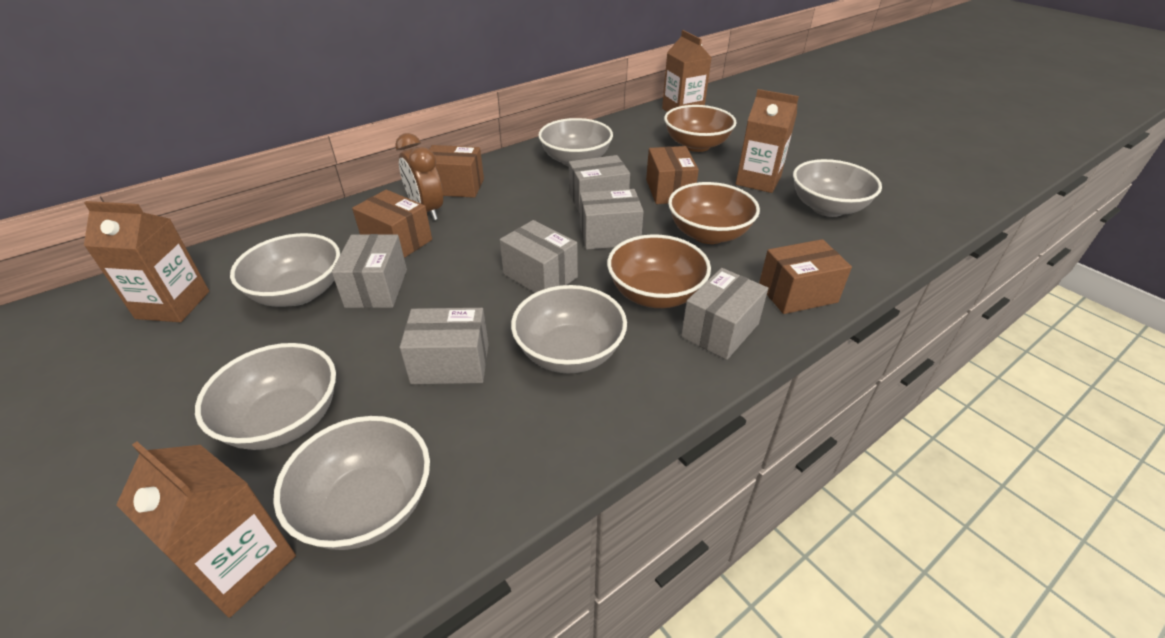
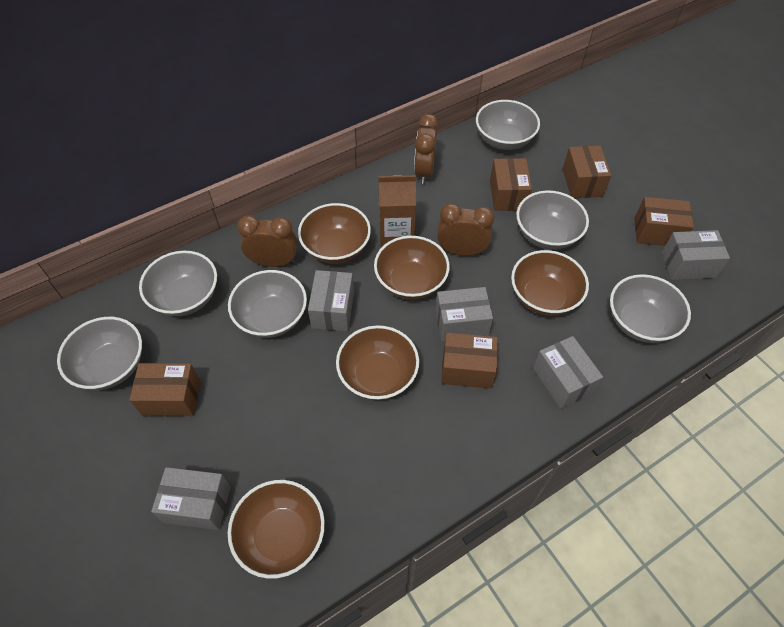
brown bowl: [607,234,711,308] [664,105,737,152] [668,182,760,244] = 3 -> [228,480,325,579] [298,203,371,264] [336,325,419,400] [374,236,450,300] [511,250,589,316] = 5
brown box: [352,190,432,258] [429,145,484,198] [646,146,699,204] [759,239,852,314] = 4 -> [129,363,200,416] [441,332,498,389] [490,158,532,211] [563,145,611,198] [635,197,694,246] = 5
brown carton: [84,201,209,322] [116,442,296,618] [662,30,712,112] [736,89,799,193] = 4 -> [378,175,416,247] = 1
brown clock: [395,133,443,220] = 1 -> [237,216,297,267] [414,114,438,184] [437,203,494,256] = 3
grey box: [332,234,407,308] [399,308,489,384] [500,220,578,293] [569,155,630,213] [580,189,644,250] [681,268,768,360] = 6 -> [151,467,230,530] [308,270,354,331] [435,287,493,342] [533,336,603,409] [662,230,730,280] = 5

